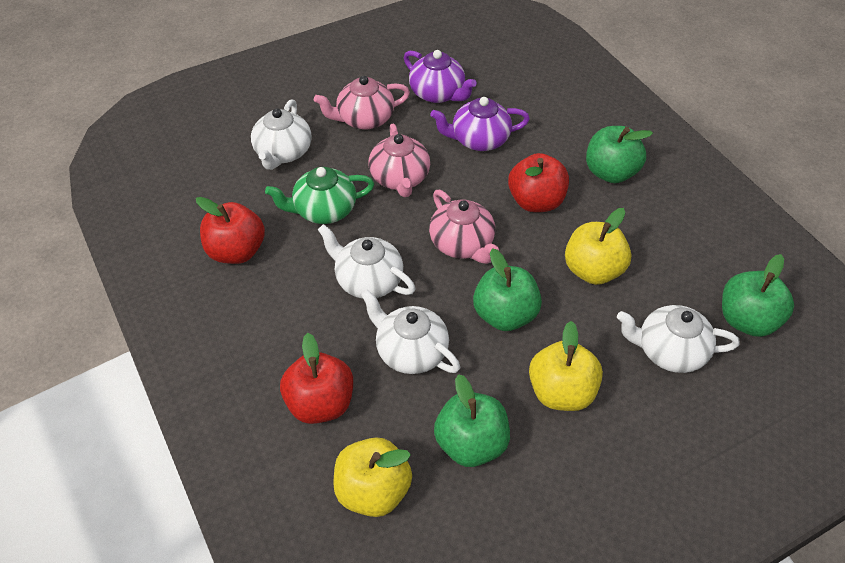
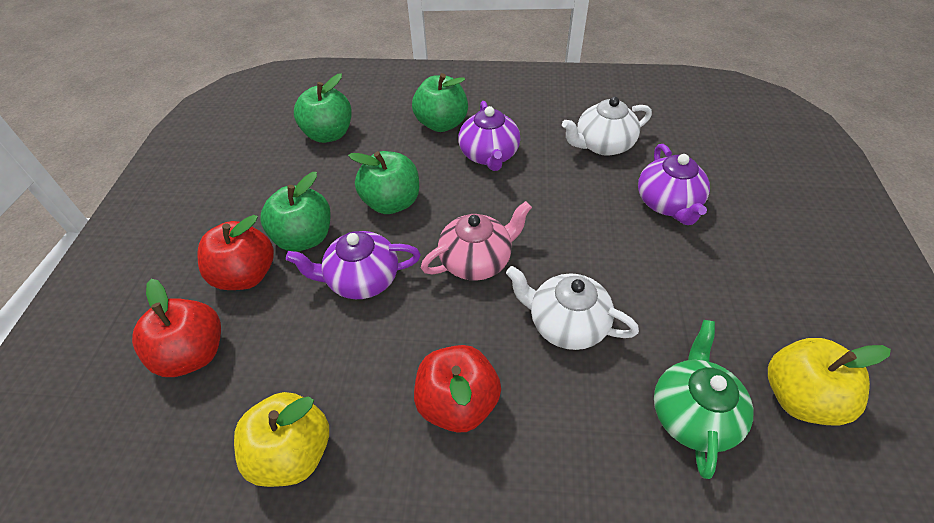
pink teapot: [314,76,410,129] [369,123,430,197] [429,190,499,264] = 3 -> [421,201,532,281] = 1
purple teapot: [404,50,477,103] [430,97,530,151] = 2 -> [286,231,421,299] [458,101,520,171] [638,144,710,225] = 3
white teapot: [251,99,312,170] [318,224,415,299] [361,290,460,374] [617,305,740,373] = 4 -> [506,266,639,350] [562,97,652,156] = 2
yellow apple: [333,437,412,517] [529,321,603,411] [565,208,631,285] = 3 -> [234,392,329,487] [768,338,891,426] = 2

